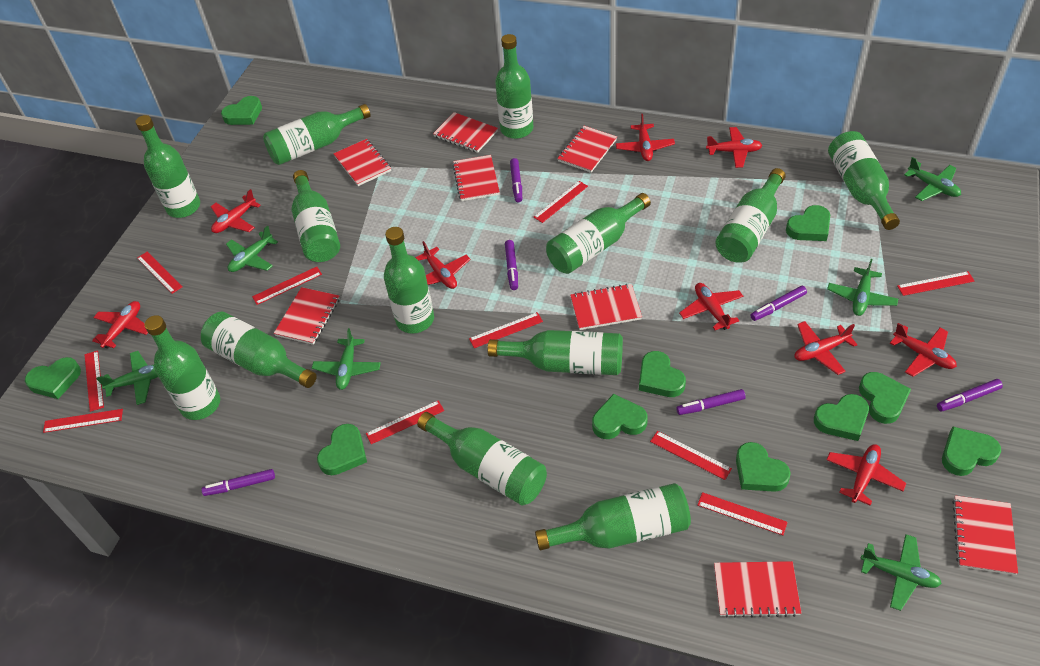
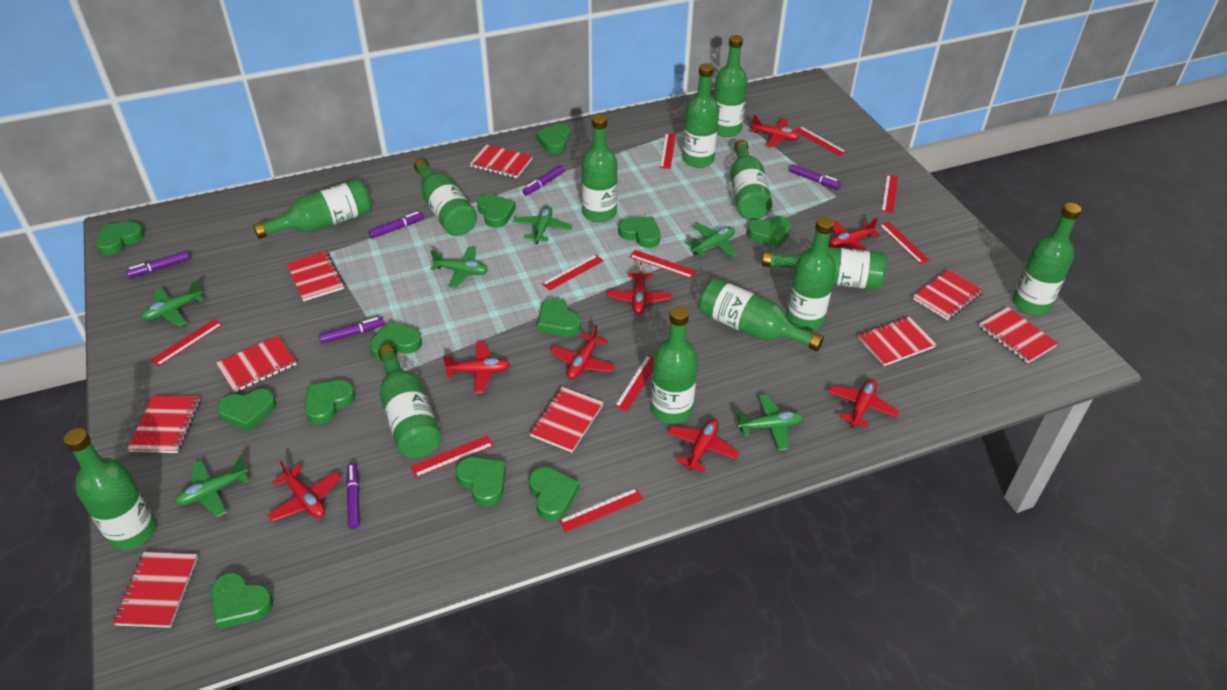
green heart: [25,357,81,399] [221,96,262,125] [317,424,367,475] [592,394,648,439] [639,351,686,397] [736,442,791,492] [786,205,830,241] [814,394,869,441] [859,372,911,424] [942,427,1001,476] = 10 -> [95,222,144,255] [211,572,273,629] [217,389,276,432] [305,380,355,424] [369,322,422,360] [456,457,506,506] [477,194,516,228] [529,467,579,521] [536,124,570,153] [538,298,581,336] [618,216,660,248] [747,216,792,248] = 12
red notebook: [274,287,340,345] [333,139,391,186] [433,112,498,153] [452,155,500,201] [557,126,617,173] [570,284,642,330] [714,561,801,618] [952,496,1018,575] = 8 -> [113,552,198,628] [127,396,200,453] [216,336,297,393] [287,251,344,301] [470,144,533,178] [529,387,604,452] [858,317,937,366] [913,270,983,320] [979,307,1058,363] = 9
red plane: [92,301,148,349] [211,189,261,233] [415,241,470,289] [616,114,675,161] [679,283,743,330] [706,127,763,168] [795,321,858,375] [826,444,906,505] [890,323,957,377] = 9 -> [268,461,341,522] [443,342,510,393] [550,325,616,379] [607,262,672,314] [668,419,739,472] [751,115,799,148] [828,379,899,428] [829,218,880,251] = 8

